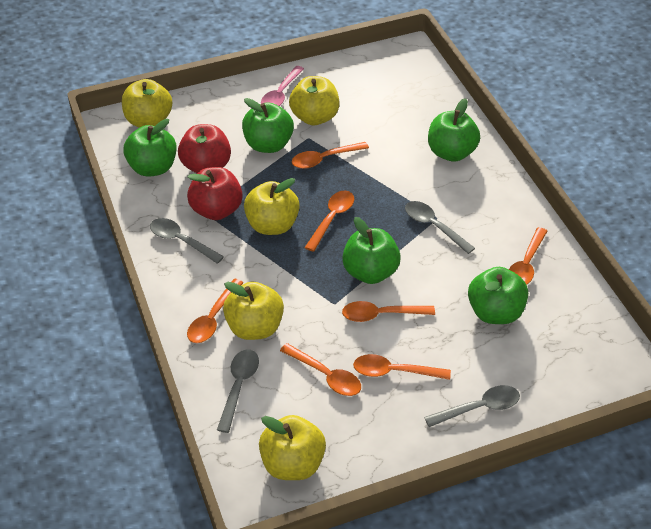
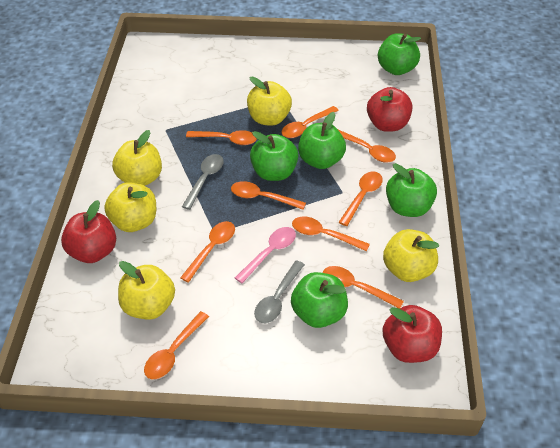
grey spoon: [150,218,224,264] [217,350,259,433] [405,201,475,254] [424,385,520,427] = 4 -> [182,154,224,210] [254,260,305,323] = 2
orange spoon: [187,279,243,343] [280,343,361,396] [291,142,369,169] [304,191,354,252] [342,301,435,322] [353,354,451,380] [509,227,547,285] = 7 -> [144,311,209,379] [180,221,235,283] [186,130,257,145] [231,181,306,210] [281,106,339,138] [292,216,370,251] [323,266,404,309] [339,130,396,163] [339,171,383,226] = 9
red apple: [178,124,231,173] [187,167,243,220] = 2 -> [61,200,116,263] [367,87,412,132] [383,305,442,363] = 3

